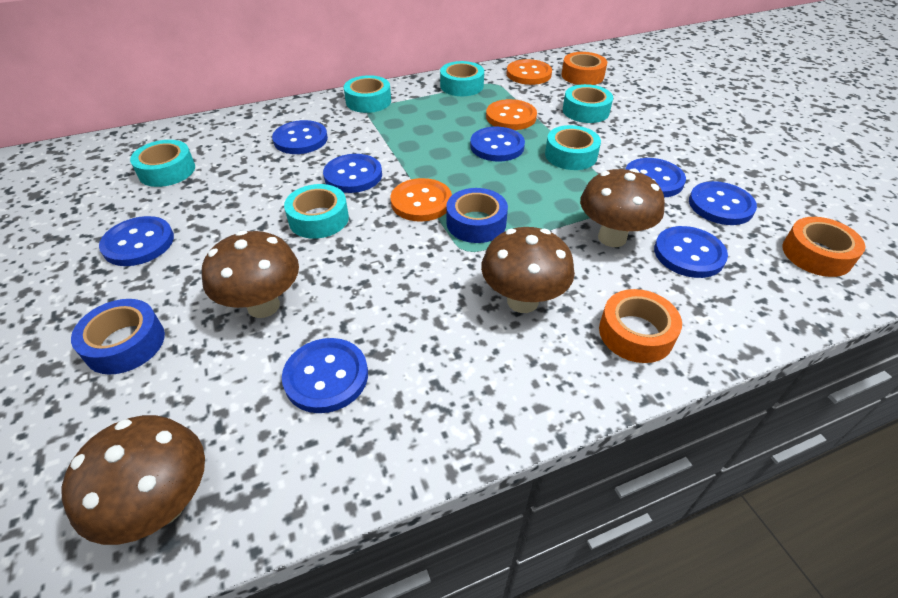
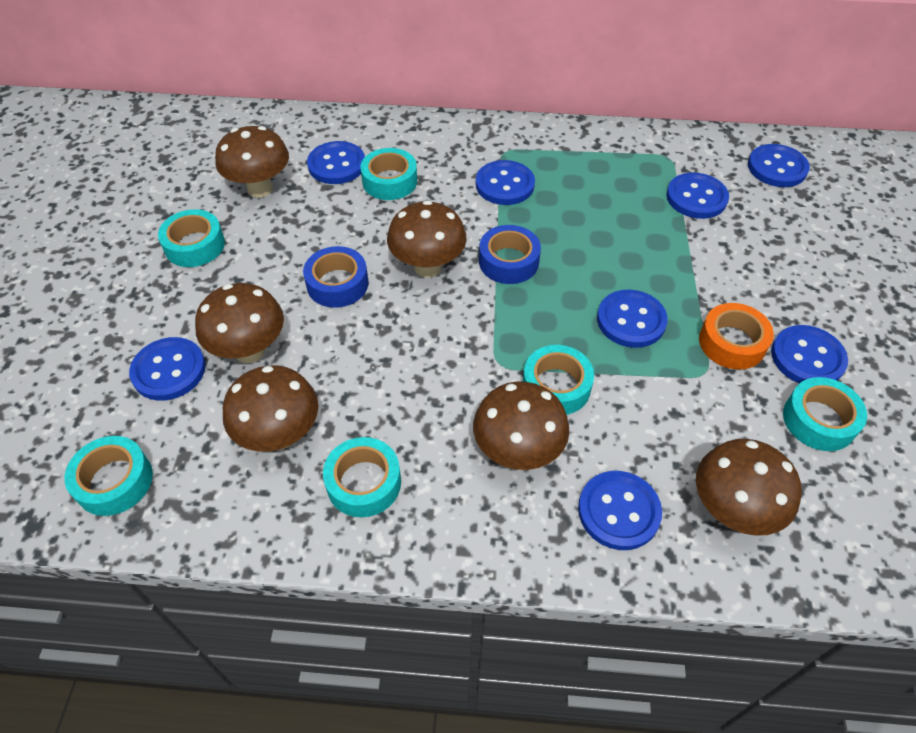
brown mushroom: [62,415,205,545] [202,231,299,318] [481,227,575,313] [580,168,665,247] = 4 -> [195,283,284,363] [215,126,289,197] [223,365,318,451] [387,200,467,277] [473,382,570,470] [696,439,802,536] = 6
orange button: [390,178,452,222] [486,99,537,130] [507,59,552,85] = 3 -> none = 0
orange tape: [561,52,607,85] [599,289,682,363] [782,217,865,277] = 3 -> [699,303,774,370] = 1

